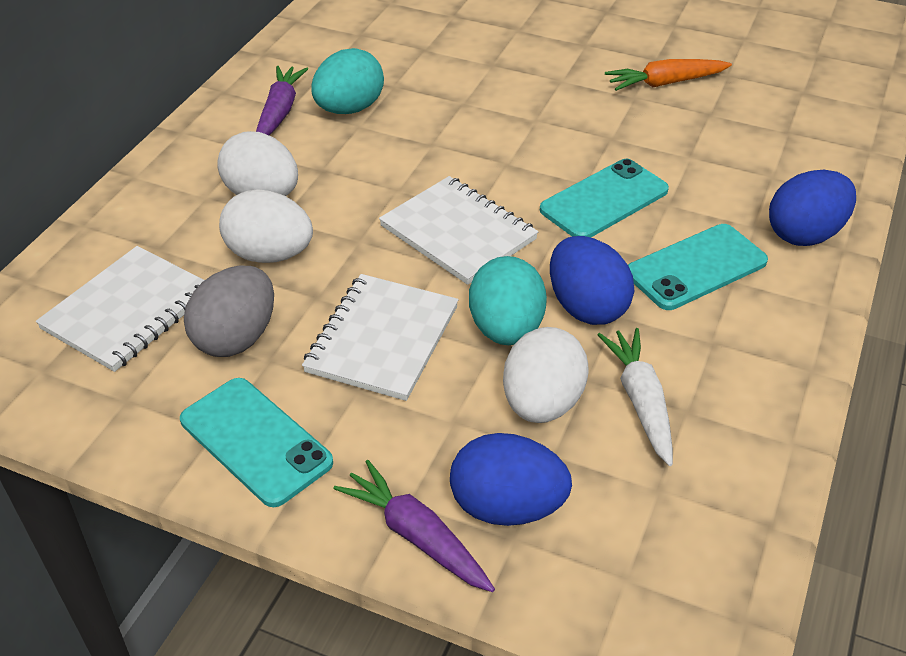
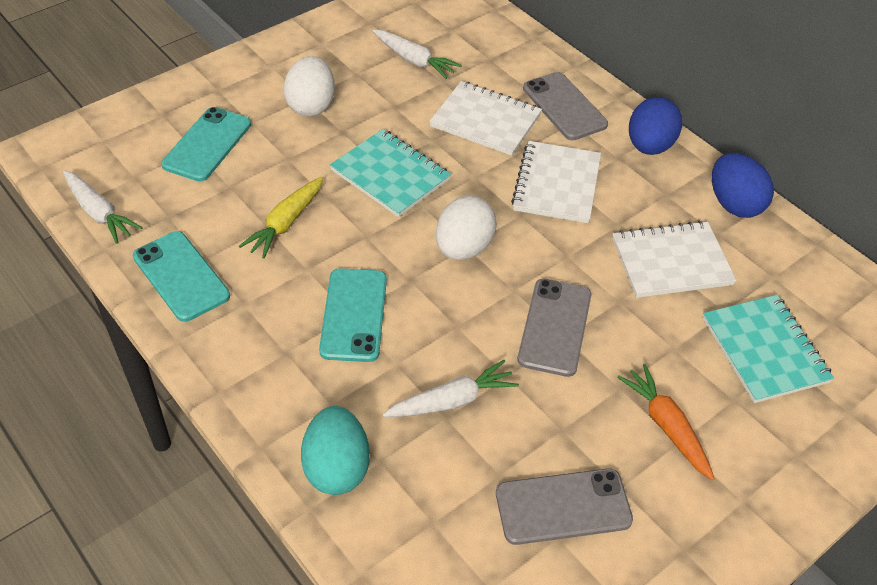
blue egg: [450,433,572,526] [550,236,634,325] [769,170,856,246] = 3 -> [629,97,682,155] [712,153,774,218] = 2
grey egg: [184,266,274,357] = 1 -> none = 0
grey phone: none = 0 -> [496,468,633,545] [518,278,591,377] [523,72,608,140] = 3
purple carrot: [256,66,308,136] [334,460,495,592] = 2 -> none = 0
turquoise egg: [312,48,384,114] [469,256,547,345] = 2 -> [301,406,370,495] = 1
turquoise notebook: none = 0 -> [330,129,451,217] [703,295,834,403] = 2
white carrot: [598,328,673,466] = 1 -> [63,171,143,244] [373,30,462,79] [383,360,519,417] = 3
white egg: [218,131,298,196] [219,189,313,263] [503,327,589,423] = 3 -> [283,56,335,117] [436,196,497,260] = 2
yellow carrot: none = 0 -> [239,177,323,259] = 1

